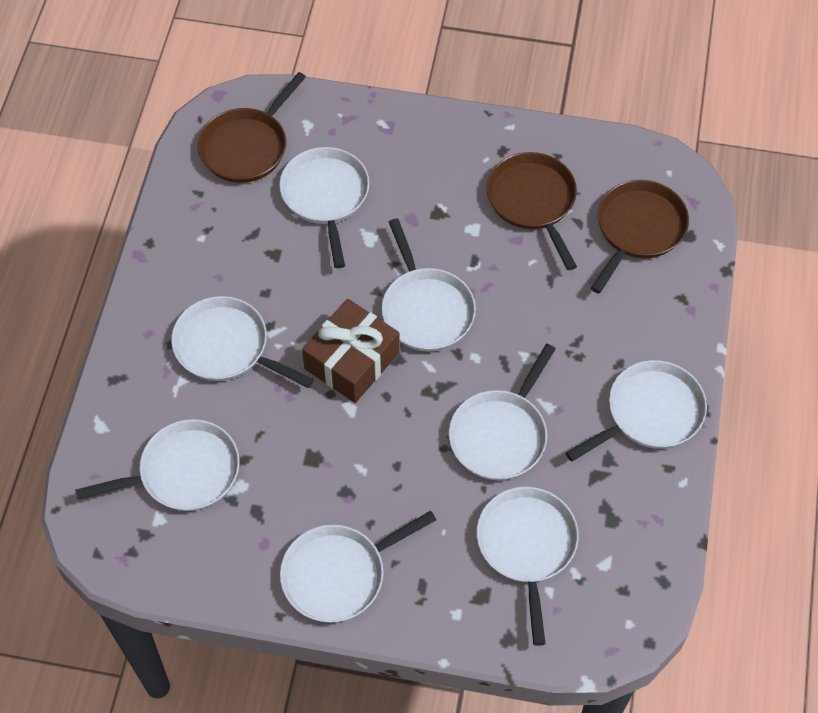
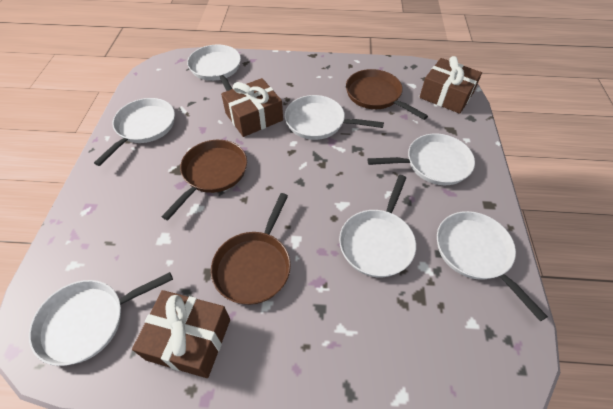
brown gift: [302,299,400,403] = 1 -> [132,290,230,378] [221,78,283,137] [420,56,482,114] = 3
white pan: [75,419,239,511] [171,296,314,388] [279,147,370,268] [280,511,436,623] [381,219,476,352] [448,344,556,480] [476,487,579,646] [566,360,707,462] = 8 -> [29,272,173,366] [94,98,175,166] [187,45,241,91] [285,95,384,140] [339,175,416,277] [367,133,475,185] [437,211,548,321] = 7

